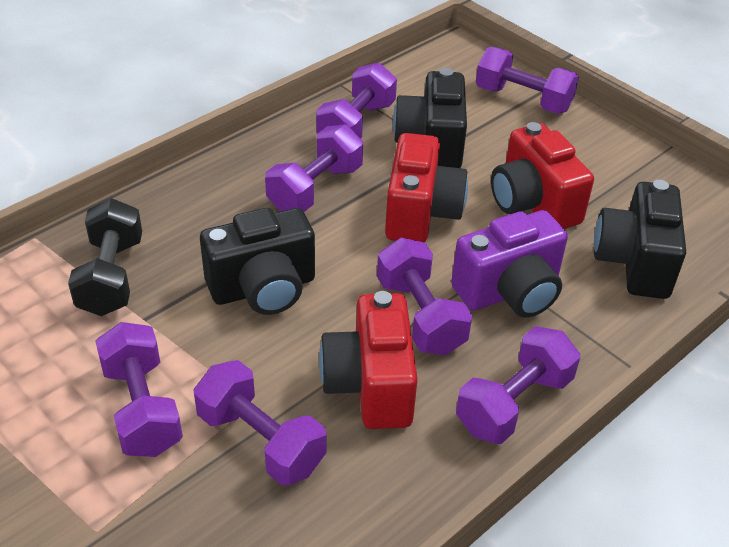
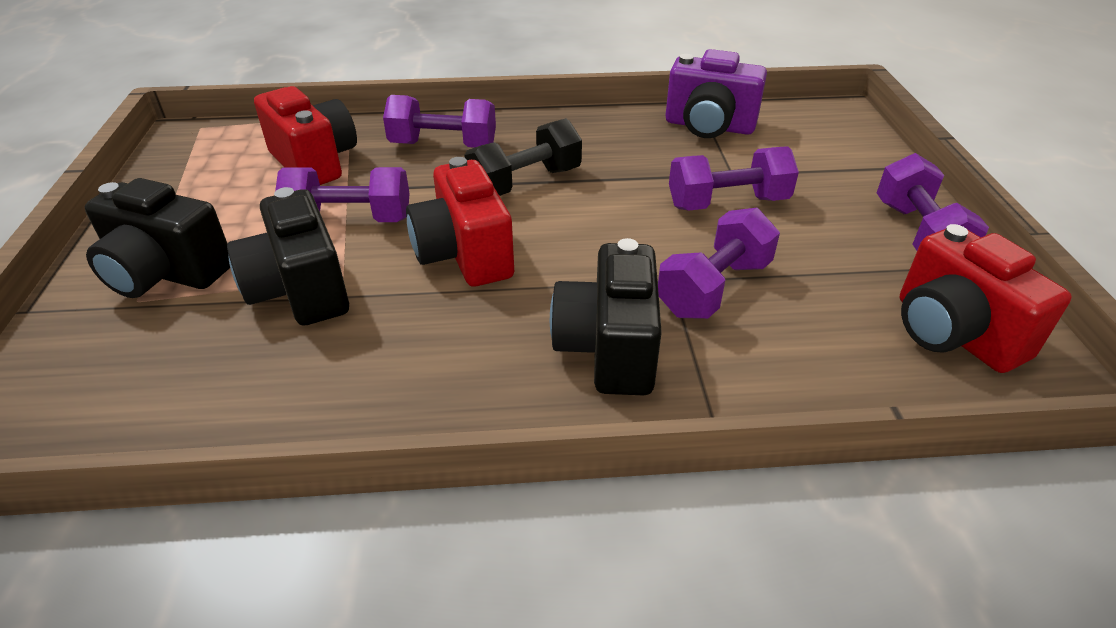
purple dumbbell: [95,322,183,457] [193,360,327,486] [265,124,363,212] [316,62,397,139] [377,238,472,355] [456,326,580,444] [476,47,579,114] = 7 -> [275,167,410,222] [383,95,496,148] [658,208,780,319] [669,146,799,211] [877,153,989,250] = 5

